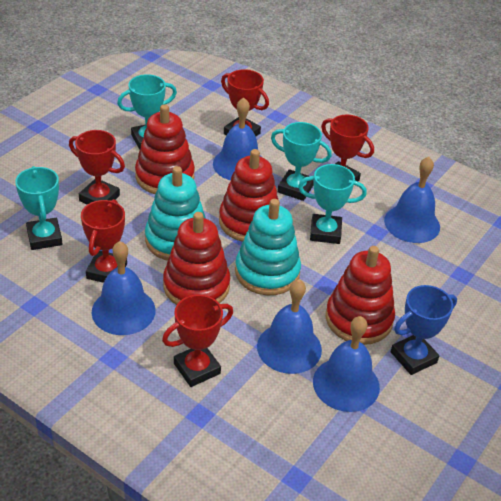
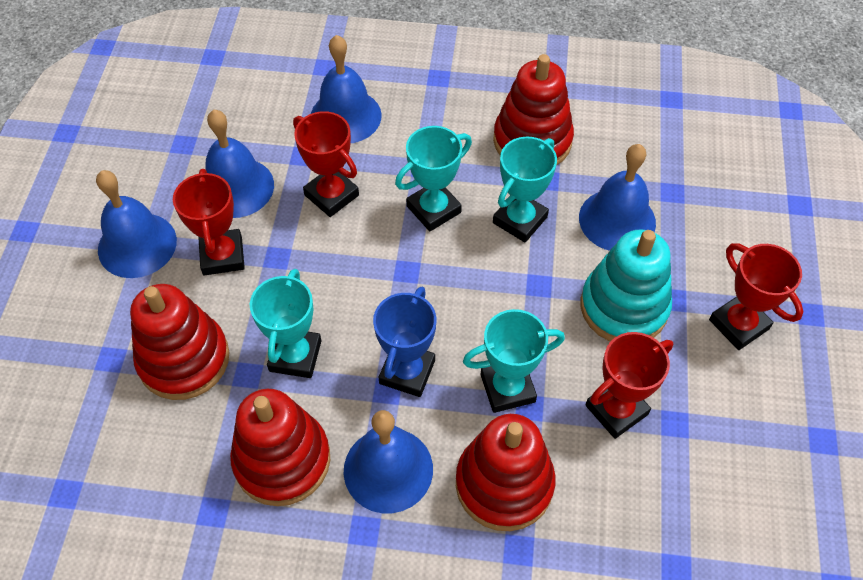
red trophy: [69,130,125,205] [81,199,127,283] [162,295,233,387] [221,69,269,136] [321,115,374,181] = 5 -> [173,169,245,276] [293,111,359,217] [585,332,673,439] [709,243,803,350] = 4
turquoise stacking toy: [145,166,206,261] [235,199,301,295] = 2 -> [581,229,672,341] = 1

